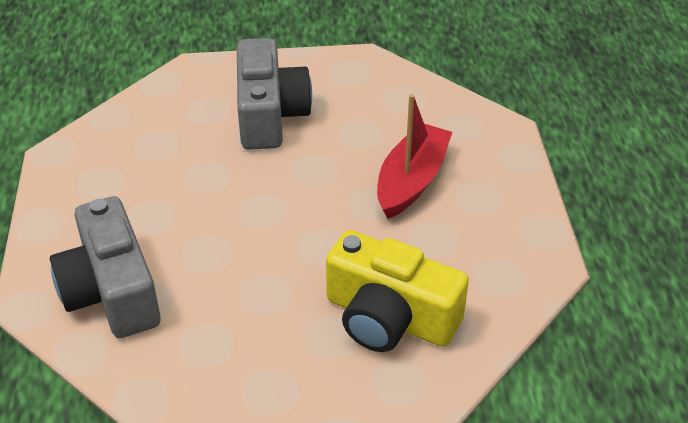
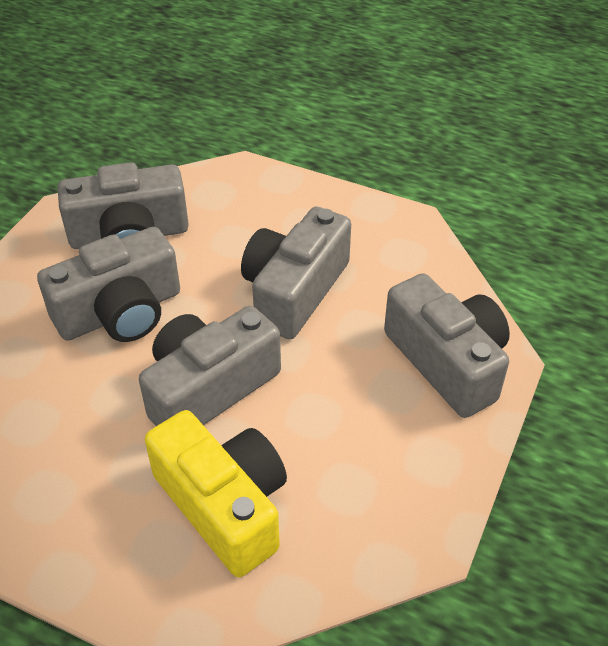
grey camera: [50,196,161,338] [237,38,312,150] = 2 -> [37,227,180,342] [58,162,189,249] [139,306,281,426] [241,206,351,339] [384,273,510,418] = 5
red boat: [377,94,452,219] = 1 -> none = 0

